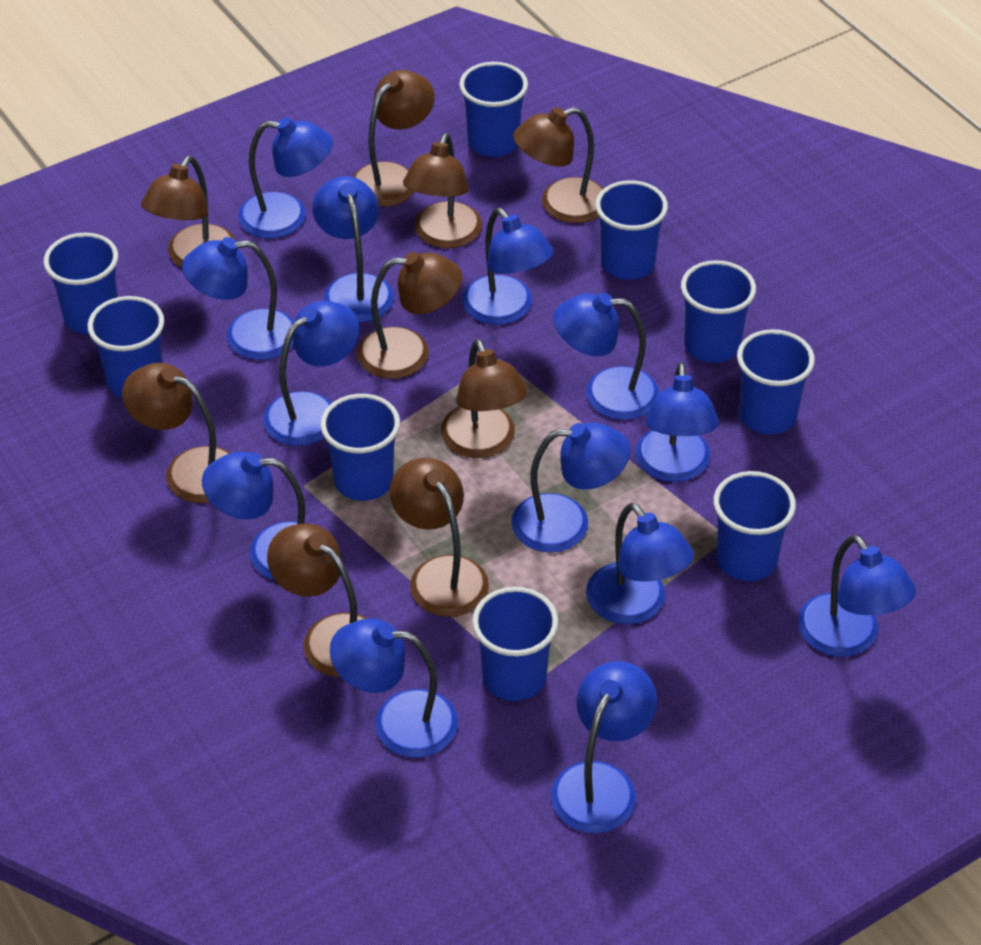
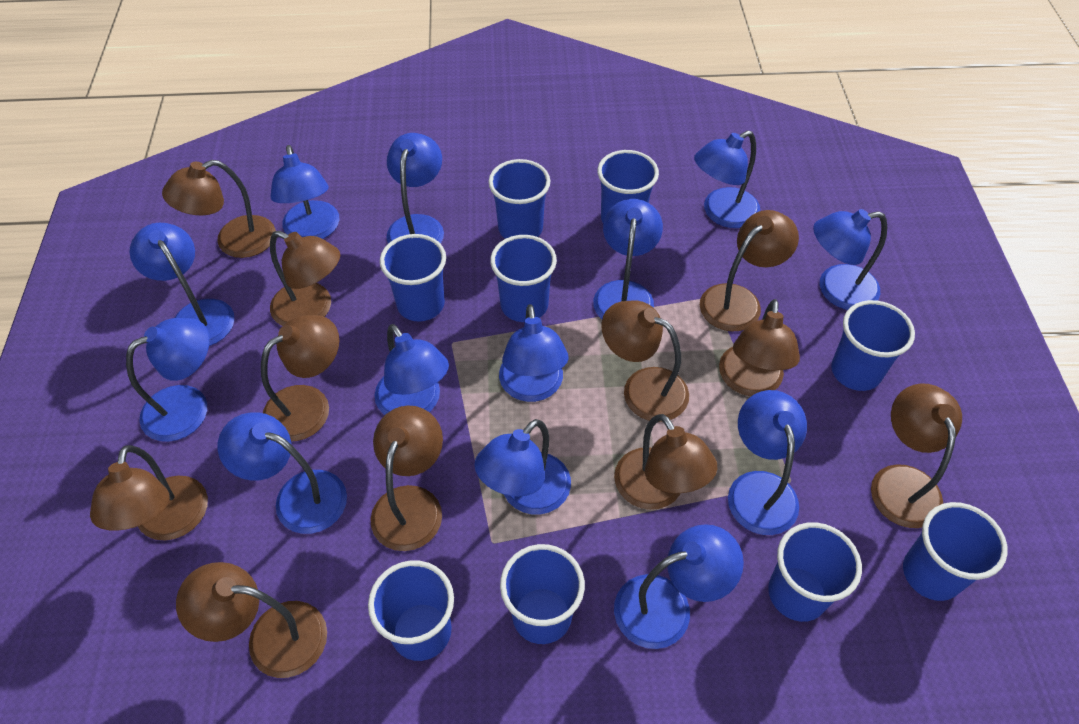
brown lamp: [122,363,231,503] [141,156,236,267] [267,524,368,677] [352,70,435,207] [357,252,462,379] [390,458,489,617] [403,133,482,248] [441,339,528,458] [513,107,604,223] = 9 -> [90,445,208,541] [162,160,276,258] [176,562,327,678] [261,315,339,441] [270,231,340,326] [370,406,443,551] [602,300,689,422] [614,414,717,510] [700,210,799,332] [719,299,800,396] [871,383,962,528] = 11

